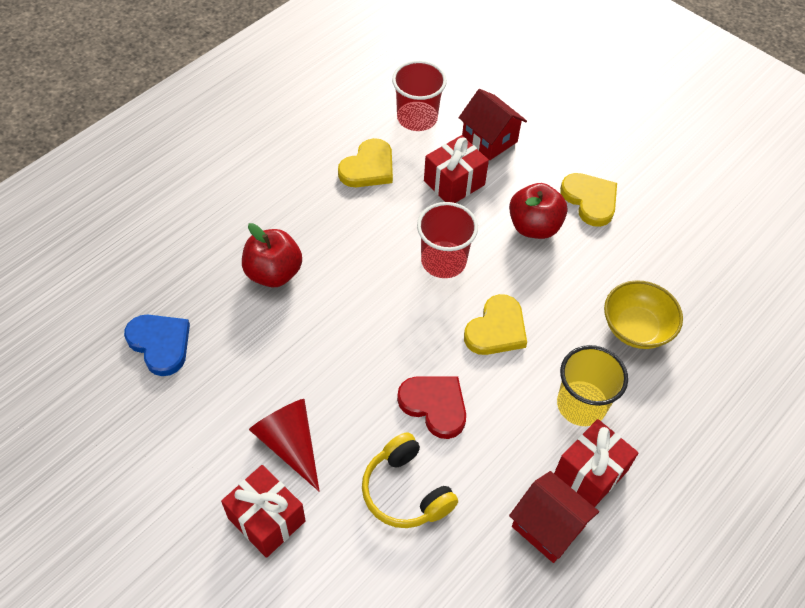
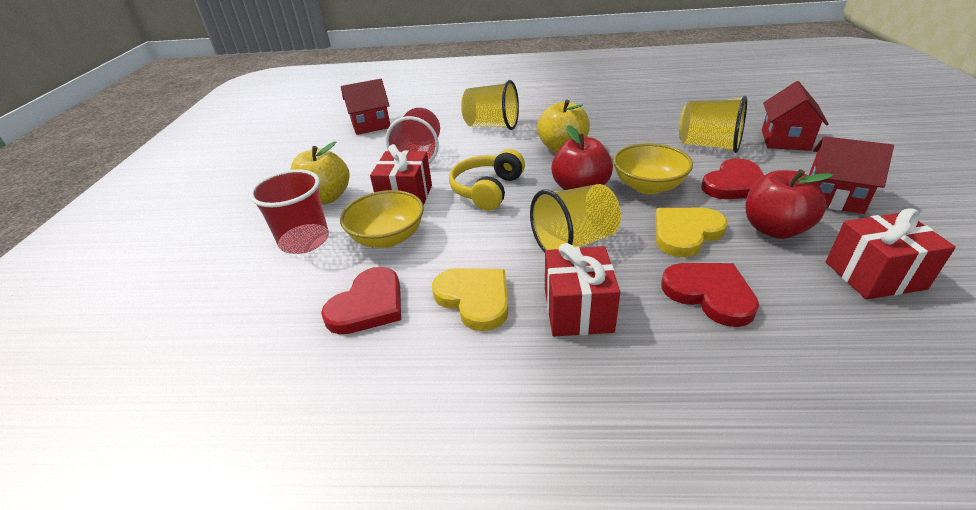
blue heart: [124,315,190,376] = 1 -> none = 0
red cone: [249,399,319,491] = 1 -> none = 0
red heart: [397,376,466,439] = 1 -> [321,267,401,334] [661,263,759,327] [701,158,764,199] = 3
red house: [459,89,527,160] [509,471,599,563] = 2 -> [341,79,390,135] [762,81,829,151] [808,136,894,214] = 3
yellow apple: none = 0 -> [290,142,350,205] [537,100,590,153] = 2
yellow bowl: [604,280,683,349] = 1 -> [340,190,424,248] [613,143,693,194] = 2
yellow cup: [557,345,628,426] = 1 -> [461,80,519,130] [530,184,621,253] [679,96,747,153] = 3
yellow heart: [338,138,393,187] [464,294,527,355] [560,173,617,227] = 3 -> [432,268,509,331] [655,208,727,257] = 2

